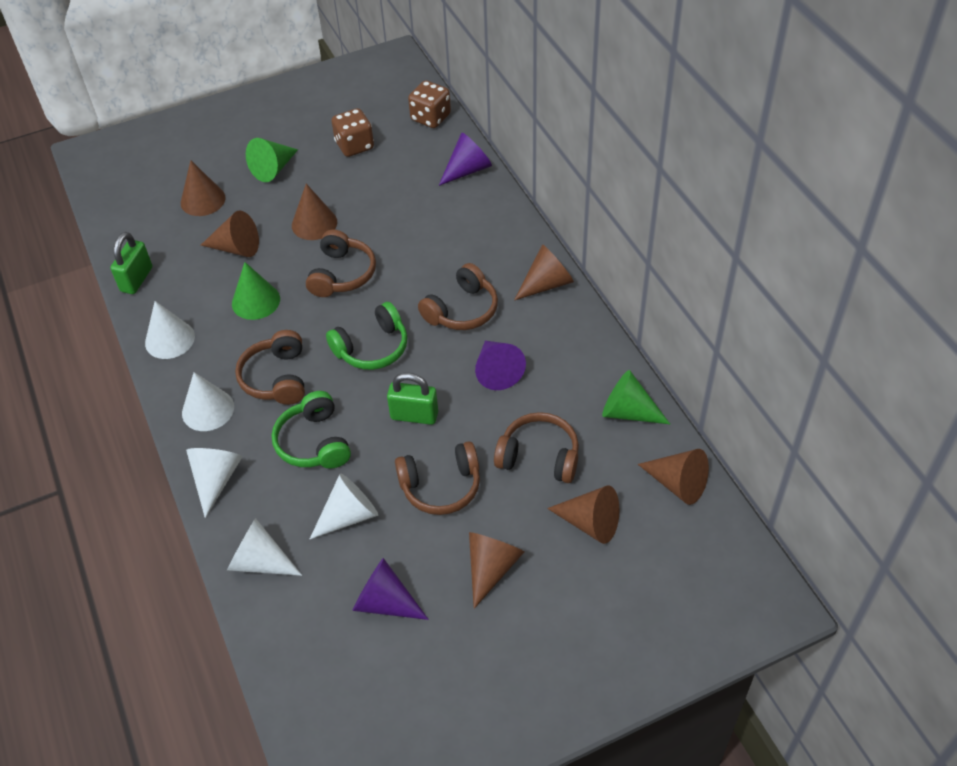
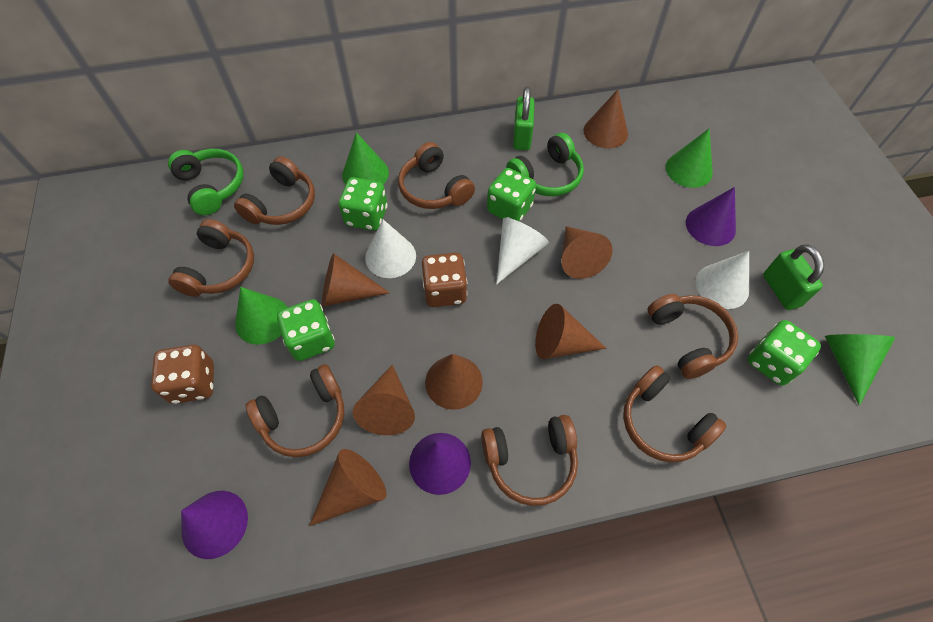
brown headphones: [235,330,305,405] [306,230,376,297] [395,441,480,515] [418,263,498,330] [494,412,579,483] = 5 -> [168,219,254,297] [234,156,315,225] [246,364,344,457] [398,142,475,209] [481,415,578,506] [623,365,727,463] [648,294,738,379] = 7
green cone: [232,262,280,320] [246,138,298,182] [602,370,670,424] = 3 -> [235,287,288,345] [342,132,389,185] [666,128,713,188] [825,334,895,406] = 4
green dice: none = 0 -> [277,299,334,361] [339,177,388,231] [487,168,536,222] [748,320,821,386] = 4
white cone: [145,301,195,359] [182,372,234,431] [186,448,242,518] [227,518,302,576] [310,473,378,539] = 5 -> [365,219,416,278] [496,218,549,284] [696,251,749,309] = 3

